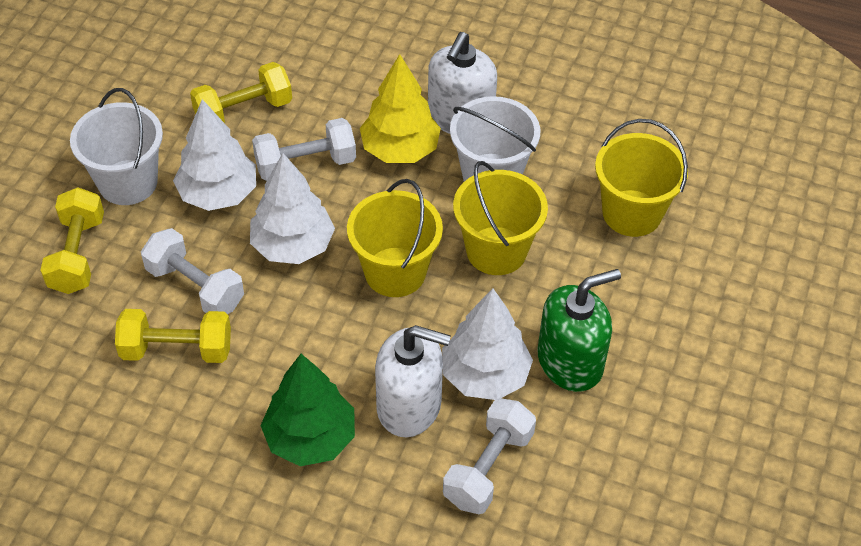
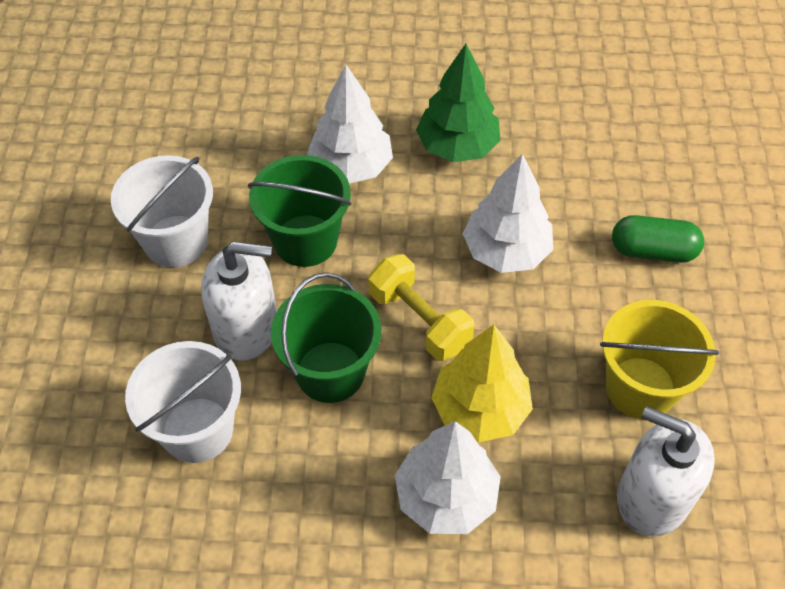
green bucket: none = 0 -> [248,155,351,267] [271,272,381,403] = 2
green capsule: none = 0 -> [612,215,704,263] = 1
green soap dispenser: [538,269,621,392] = 1 -> none = 0
white dumbbell: [141,228,244,314] [252,118,356,181] [443,398,536,514] = 3 -> none = 0
yellow bucket: [347,179,443,297] [453,161,548,275] [595,119,688,237] = 3 -> [600,300,719,419] = 1
yellow dumbbell: [41,187,104,294] [115,309,231,363] [190,62,292,122] = 3 -> [368,254,474,361] = 1

